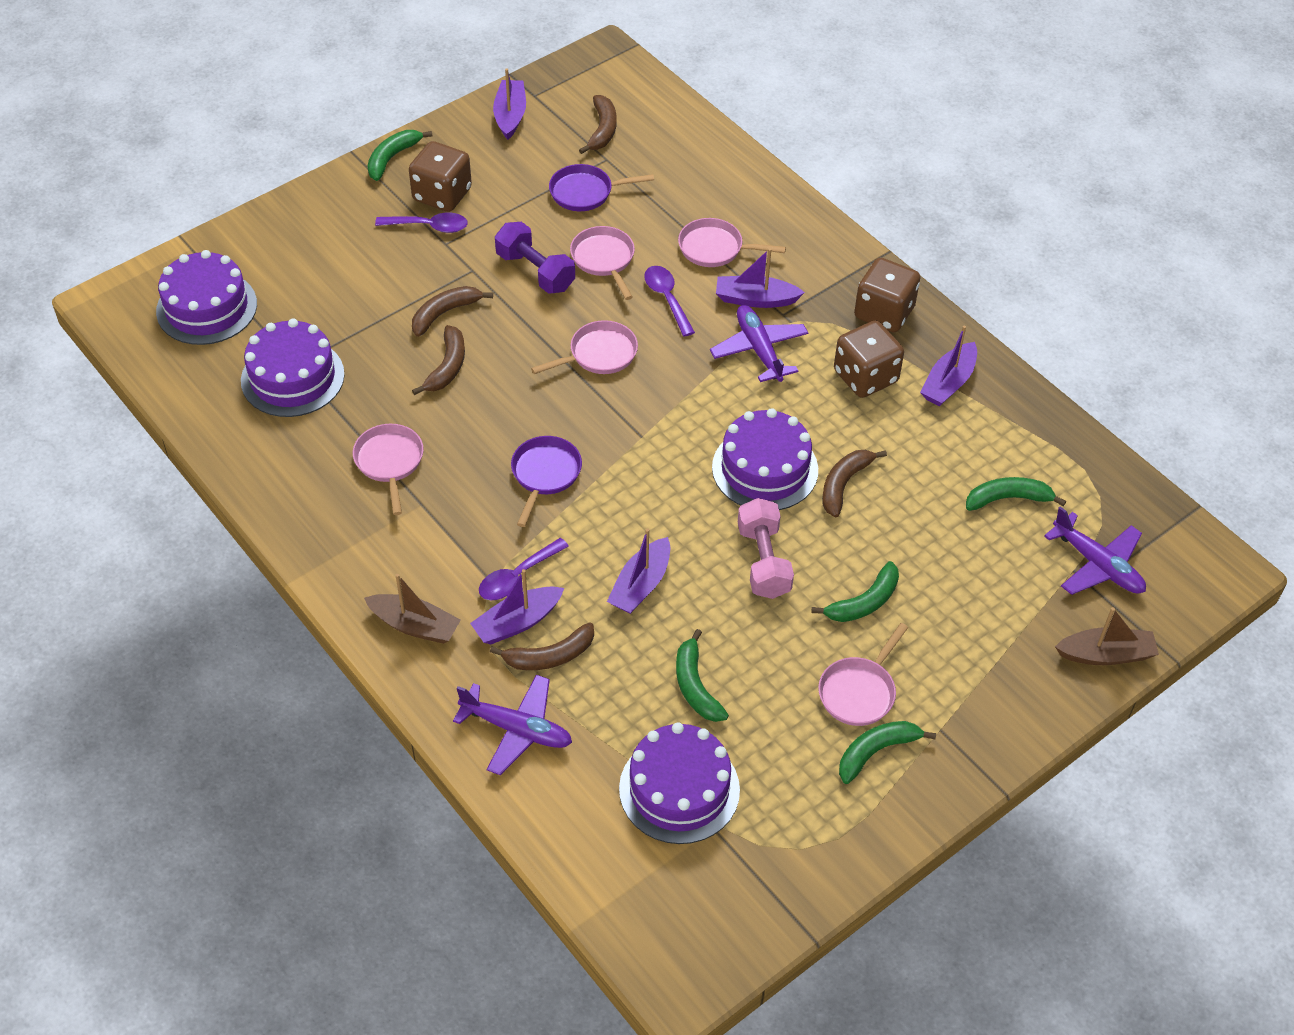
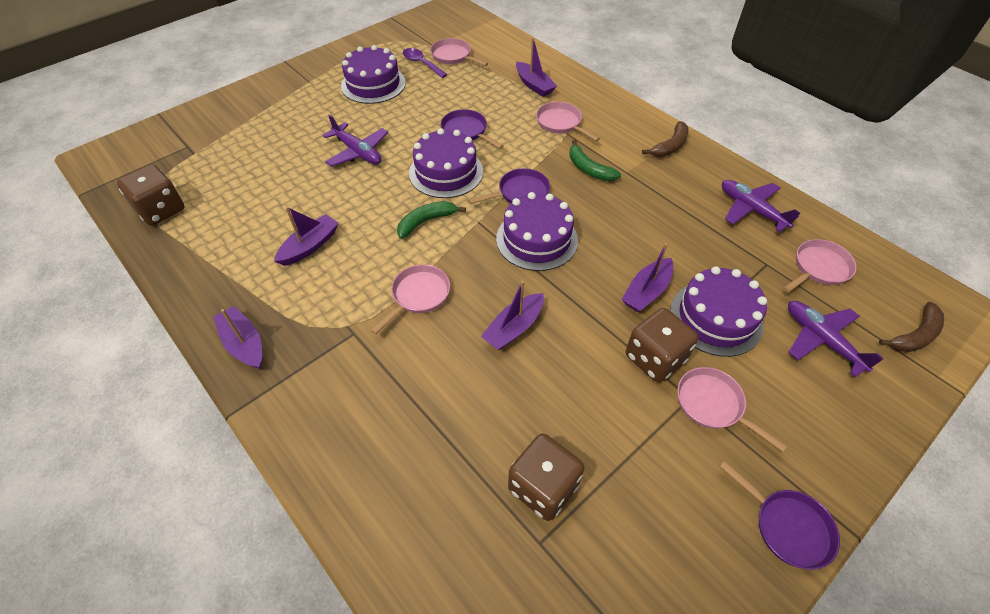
brown banana: [412,286,493,337] [412,325,465,395] [490,622,594,670] [579,95,616,154] [822,450,887,517] = 5 -> [642,121,689,157] [879,302,944,352] = 2
brown boat: [364,574,461,644] [1055,607,1159,665] = 2 -> none = 0
green banana: [367,130,433,181] [676,629,729,722] [811,561,899,622] [839,721,936,784] [966,477,1066,511] = 5 -> [397,201,466,239] [569,140,621,181] = 2
pink dumbbell: [738,498,794,599] = 1 -> none = 0
purple dumbbell: [495,222,575,294] = 1 -> none = 0
purple pan: [511,436,582,527] [549,164,654,211] = 2 -> [440,109,504,149] [468,168,550,204] [719,461,840,570] = 3
purple spoon: [375,213,468,233] [479,538,569,600] [644,266,695,337] = 3 -> [403,48,448,78] = 1

